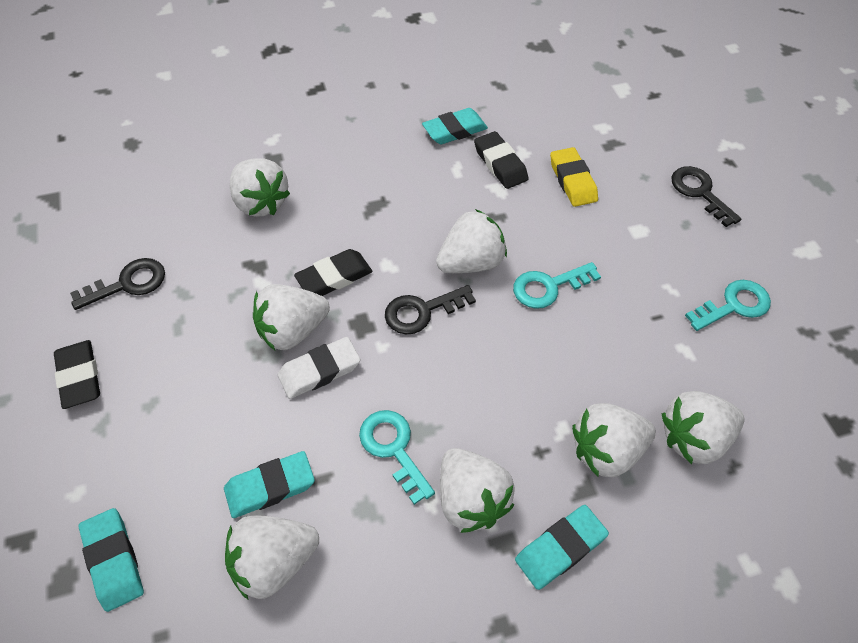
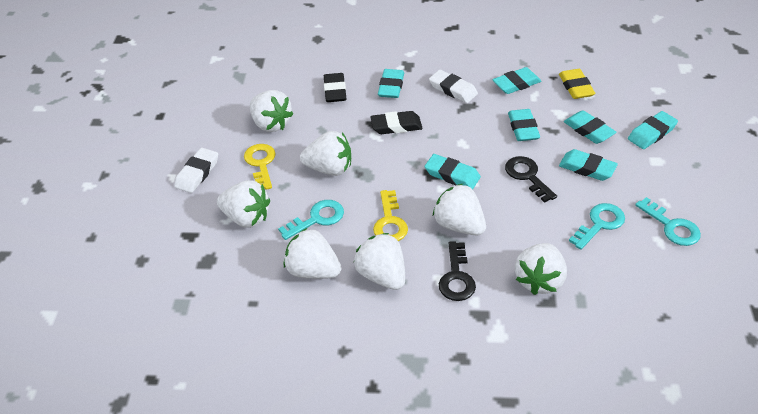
black eraser: [54,340,100,409] [294,249,372,296] [474,131,528,189] = 3 -> [324,73,346,102] [370,111,423,134] = 2
black key: [70,258,165,310] [385,285,476,334] [671,166,741,227] = 3 -> [439,241,476,301] [505,156,557,203] = 2
turquoise eraser: [79,508,144,612] [224,451,315,518] [422,108,488,144] [515,505,609,590] = 4 -> [378,69,404,98] [425,154,481,189] [492,67,541,94] [508,109,540,141] [559,149,618,181] [564,110,616,144] [628,111,678,149] = 7
white eraser: [277,337,361,399] = 1 -> [174,148,218,193] [429,70,478,103] = 2
yellow key: none = 0 -> [244,144,276,190] [373,190,408,241] = 2

